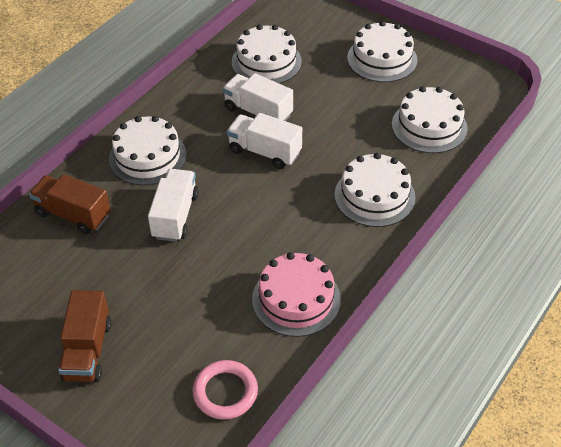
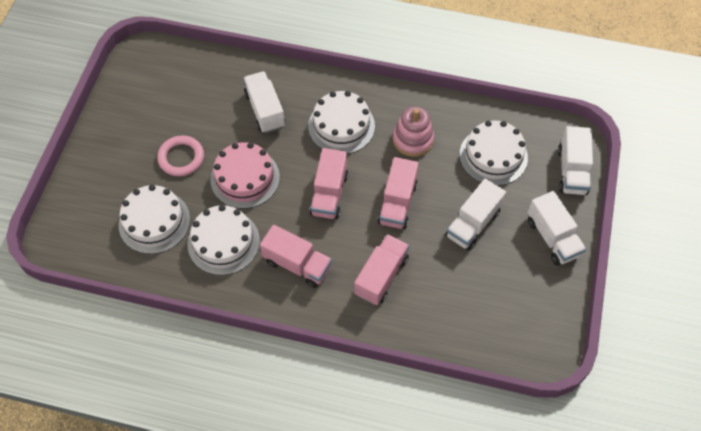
brown truck: [29,174,111,234] [58,290,111,382] = 2 -> none = 0
pink stacking toy: none = 0 -> [393,107,434,157] = 1
pink truck: none = 0 -> [260,225,332,288] [309,148,348,219] [354,234,409,305] [377,157,419,229] = 4
white cake: [109,116,187,185] [232,24,302,84] [335,153,416,227] [347,21,417,82] [392,86,468,153] = 5 -> [118,185,190,254] [188,205,260,275] [308,91,375,154] [459,120,528,186] = 4
white truck: [148,169,199,242] [223,73,293,121] [227,113,302,169] = 3 -> [243,71,285,133] [445,178,506,251] [527,191,586,265] [558,126,593,195] = 4

